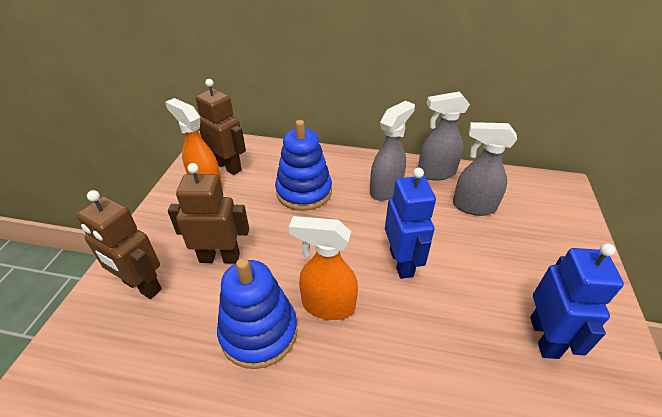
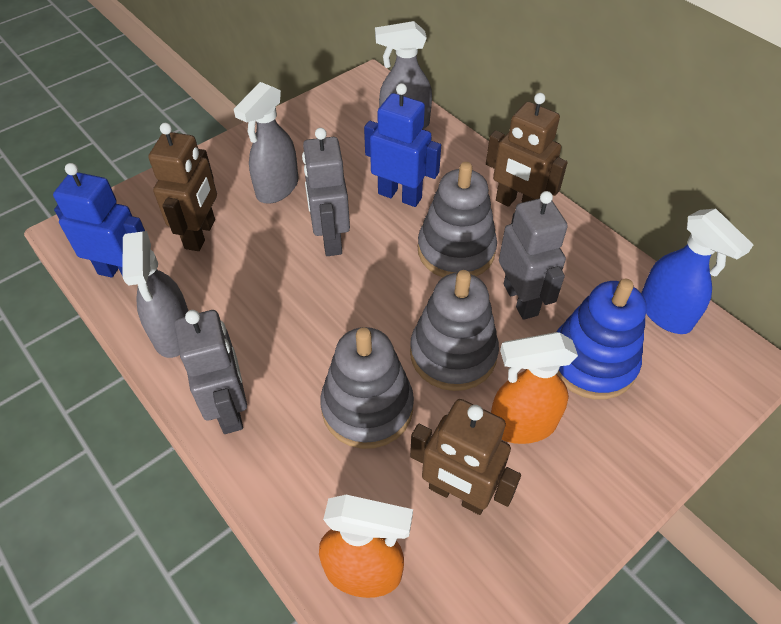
blue spray bottle: none = 0 -> [641,209,753,334] = 1
blue stacking toy: [217,258,298,369] [275,120,332,211] = 2 -> [556,279,646,400] = 1
grey robot: none = 0 -> [175,310,247,434] [302,128,350,256] [499,191,568,320] = 3
grey stacking toy: none = 0 -> [320,327,414,449] [410,270,499,391] [418,162,497,277] = 3

